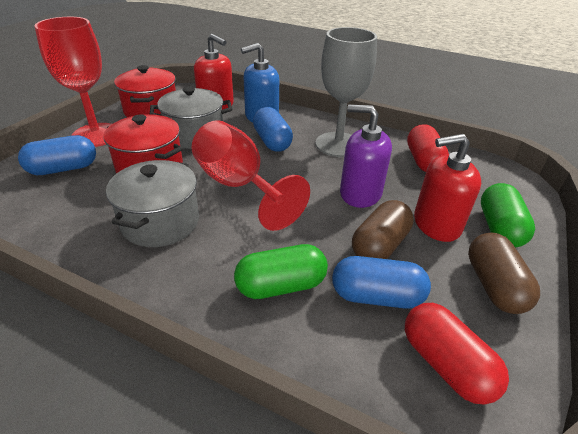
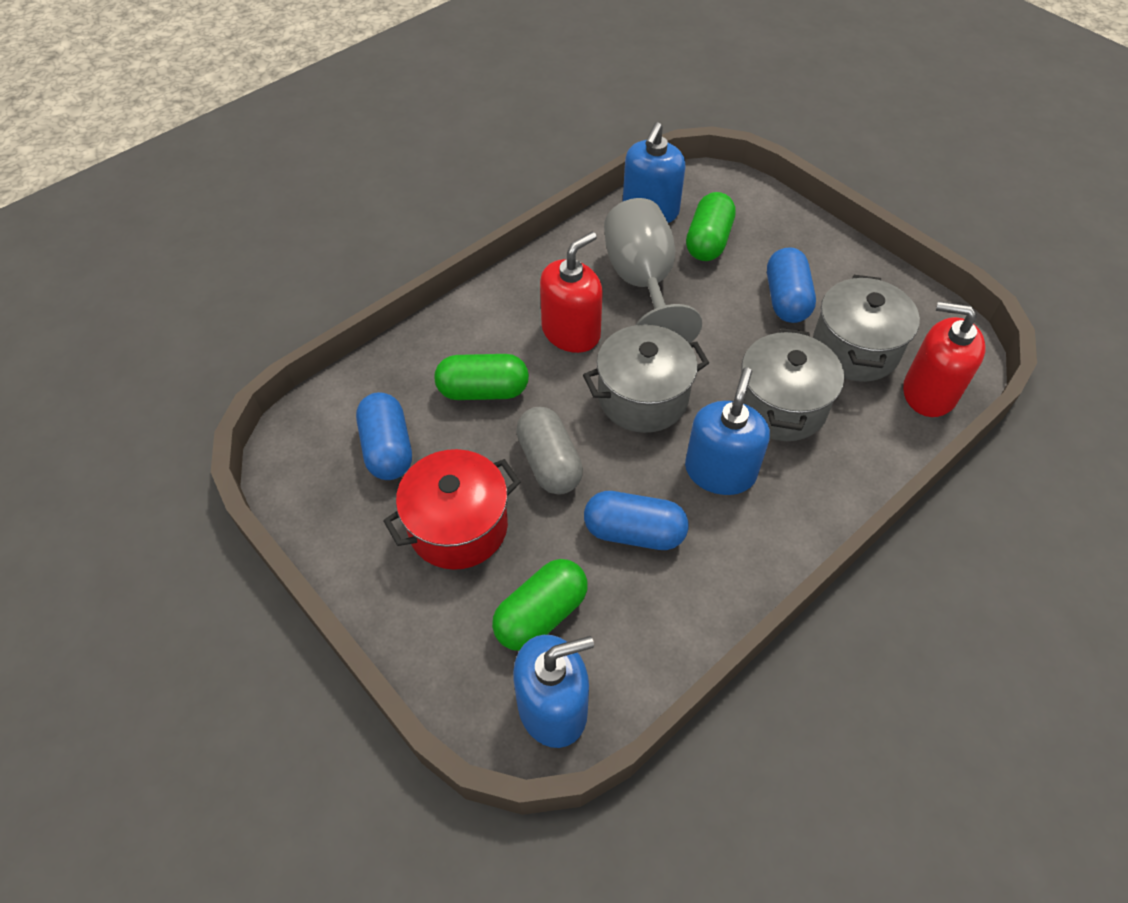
blue soap dispenser: [241,43,279,123] = 1 -> [513,635,594,748] [623,122,686,223] [685,368,770,495] = 3
brown capsule: [352,200,414,259] [468,233,540,314] = 2 -> none = 0
green capsule: [234,244,328,299] [481,183,535,247] = 2 -> [434,354,529,400] [492,559,588,651] [686,192,736,261] = 3
grey capsule: none = 0 -> [516,407,583,495] = 1
grey pot: [106,160,199,247] [150,86,232,149] = 2 -> [583,325,709,433] [741,328,844,441] [813,275,920,382] = 3
purple soap dispenser: [340,105,392,208] = 1 -> none = 0
red capsule: [405,303,509,404] [407,124,449,172] = 2 -> none = 0
red goblet: [34,17,111,147] [192,120,310,231] = 2 -> none = 0
red pot: [103,114,183,174] [114,65,176,117] = 2 -> [383,449,521,570] = 1

